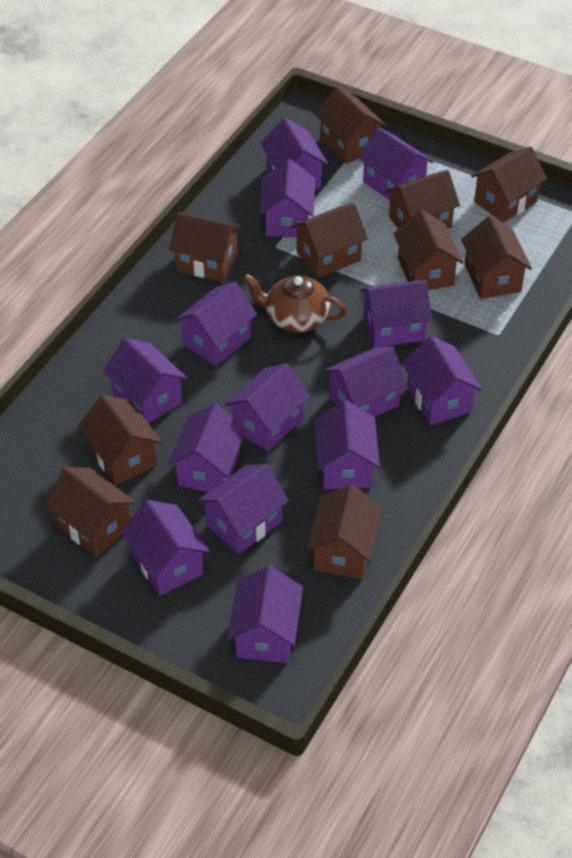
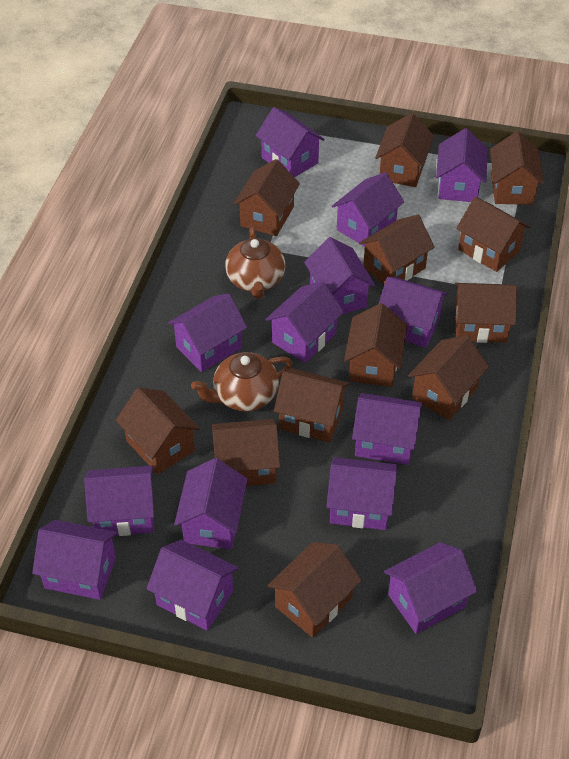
brown house: [44,467,136,557] [78,394,162,486] [169,212,241,282] [291,203,368,278] [307,484,382,579] [315,86,386,164] [385,170,460,229] [394,210,463,290] [461,215,532,299] [471,146,547,223] = 10 -> [116,388,200,475] [212,419,280,486] [234,159,300,236] [267,542,361,638] [274,368,349,443] [344,303,407,387] [359,215,435,284] [375,113,434,187] [408,335,489,420] [455,283,518,343] [456,197,530,272] [490,131,544,205] = 12
brown teapot: [243,274,347,333] = 1 -> [191,352,292,412] [225,227,285,299] = 2

